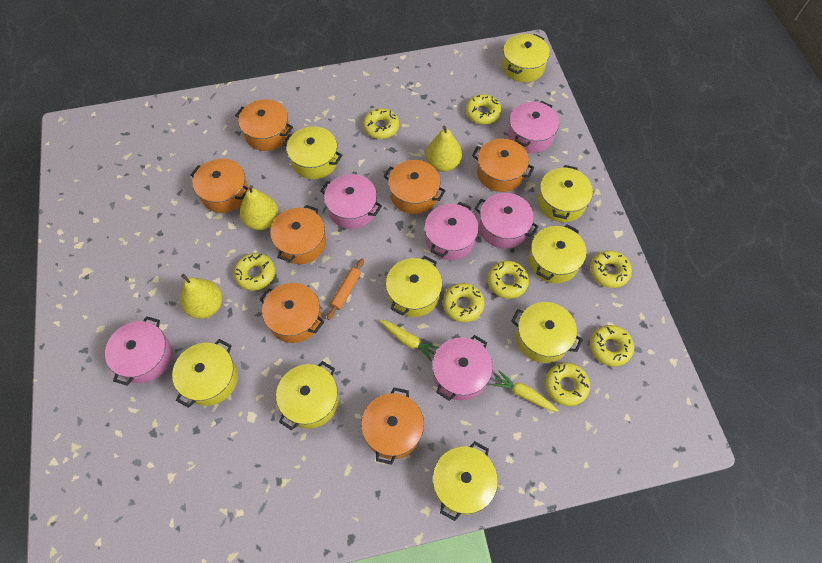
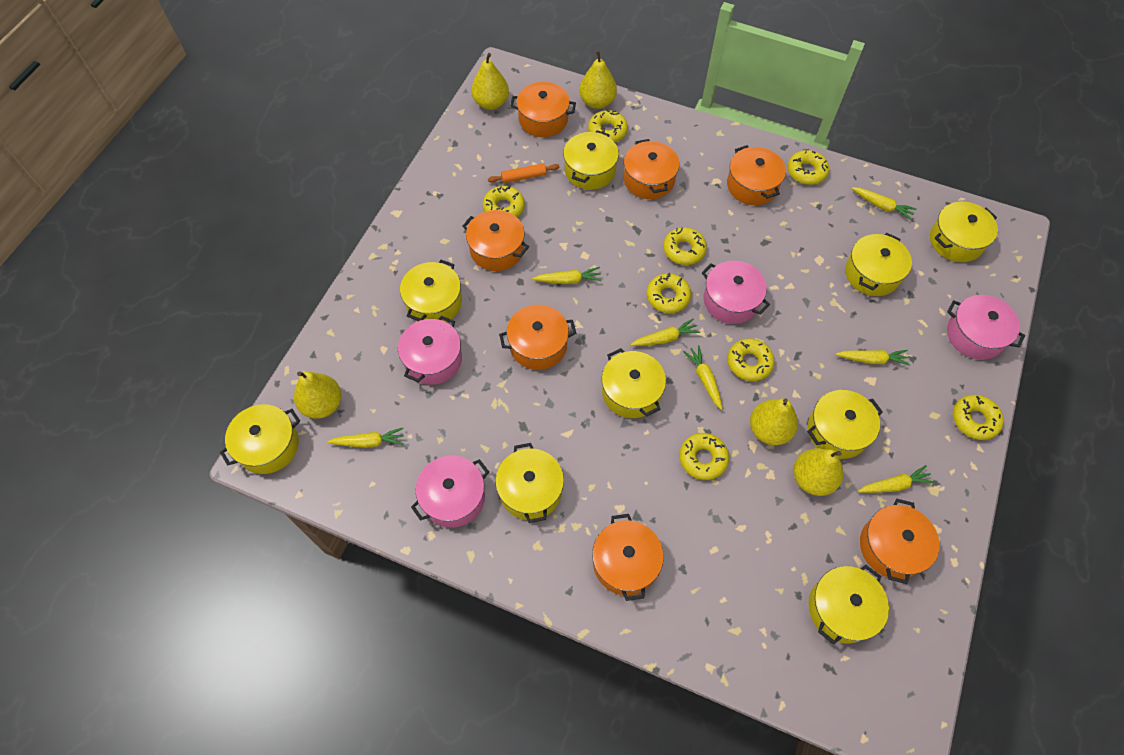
pink pot: [105,316,172,386] [320,174,382,229] [425,202,479,260] [432,335,493,401] [475,193,539,249] [508,101,559,153] = 6 -> [398,316,462,385] [411,456,489,528] [702,261,770,324] [947,295,1025,360] = 4
yellow carrot: [379,320,439,361] [492,371,559,412] = 2 -> [327,428,404,448] [532,267,602,284] [630,318,700,346] [683,345,723,410] [835,350,910,366] [851,187,916,220] [858,465,935,493] = 7
yellow pear: [180,274,222,319] [240,185,279,230] [426,126,462,172] = 3 -> [294,371,341,419] [471,53,509,110] [579,51,617,109] [750,398,798,445] [793,448,843,496] = 5

